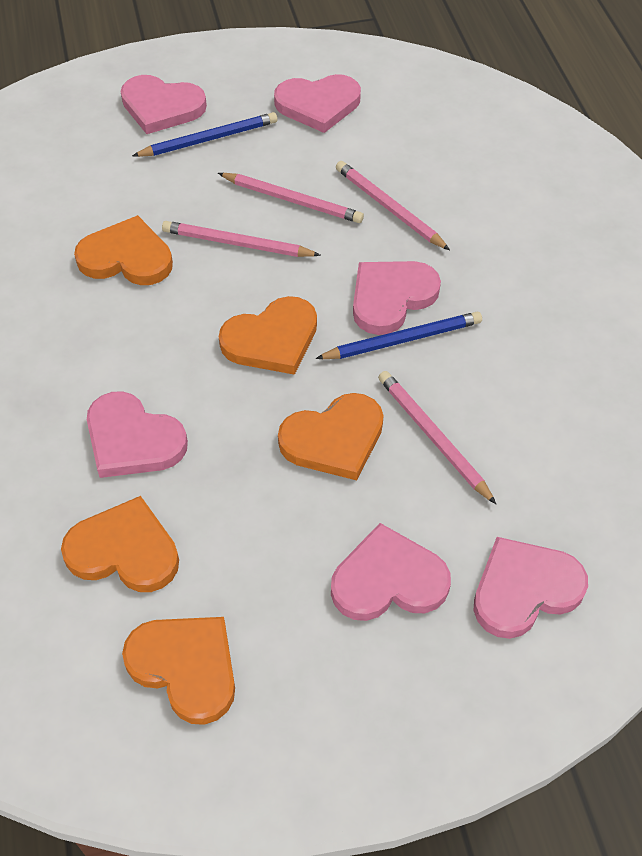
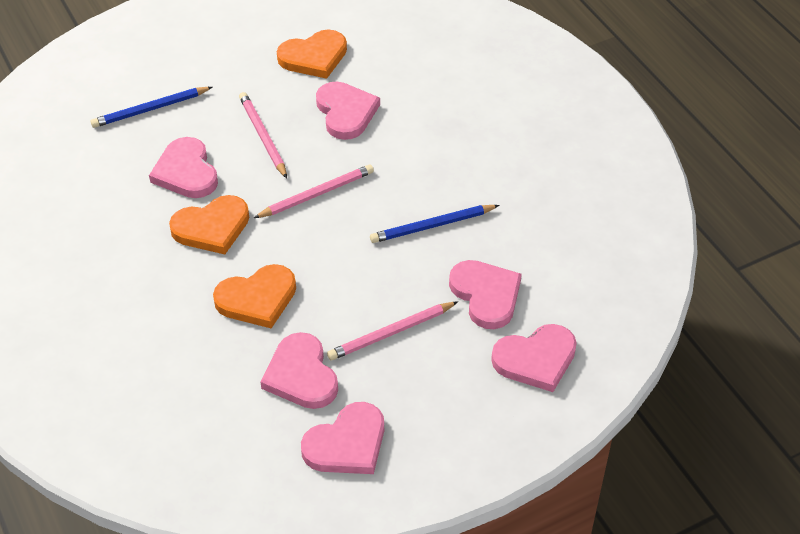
orange heart: [61,496,179,592] [74,215,173,285] [122,617,235,725] [219,296,317,375] [278,393,384,480] = 5 -> [169,195,249,254] [213,264,296,328] [277,29,347,79] = 3
pink pencil: [162,221,321,257] [218,173,364,223] [336,161,450,250] [378,371,496,504] = 4 -> [239,92,287,178] [254,164,374,218] [327,301,458,360] = 3

